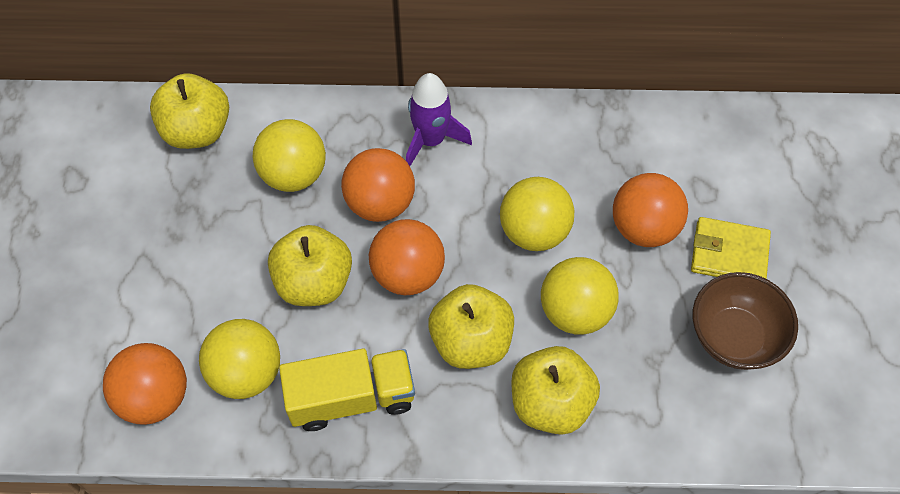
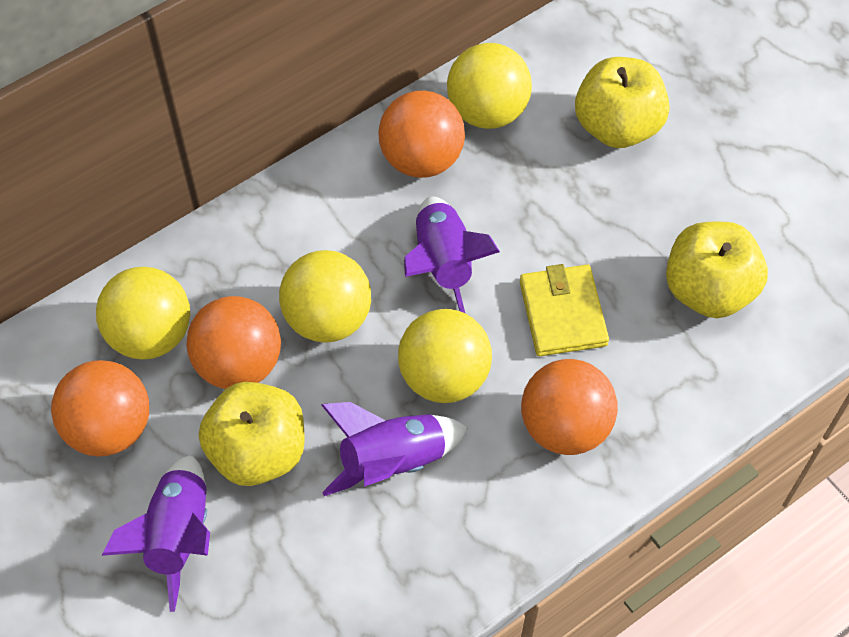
brown bowl: [693,272,798,370] = 1 -> none = 0
purple rocket: [406,73,472,166] = 1 -> [102,455,210,612] [321,402,468,496] [404,196,500,313] = 3
yellow apple: [150,73,229,149] [268,225,352,306] [428,284,514,369] [511,346,600,435] = 4 -> [199,382,305,486] [575,57,669,148] [666,222,768,318] = 3
yellow truck: [279,349,415,431] = 1 -> none = 0

